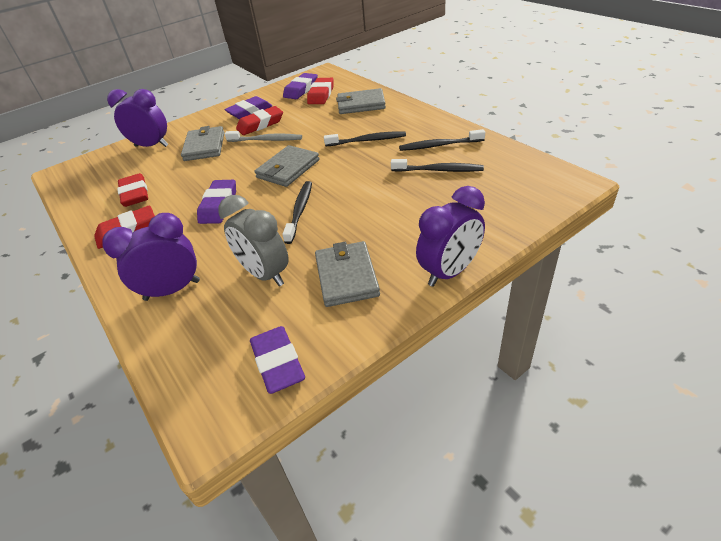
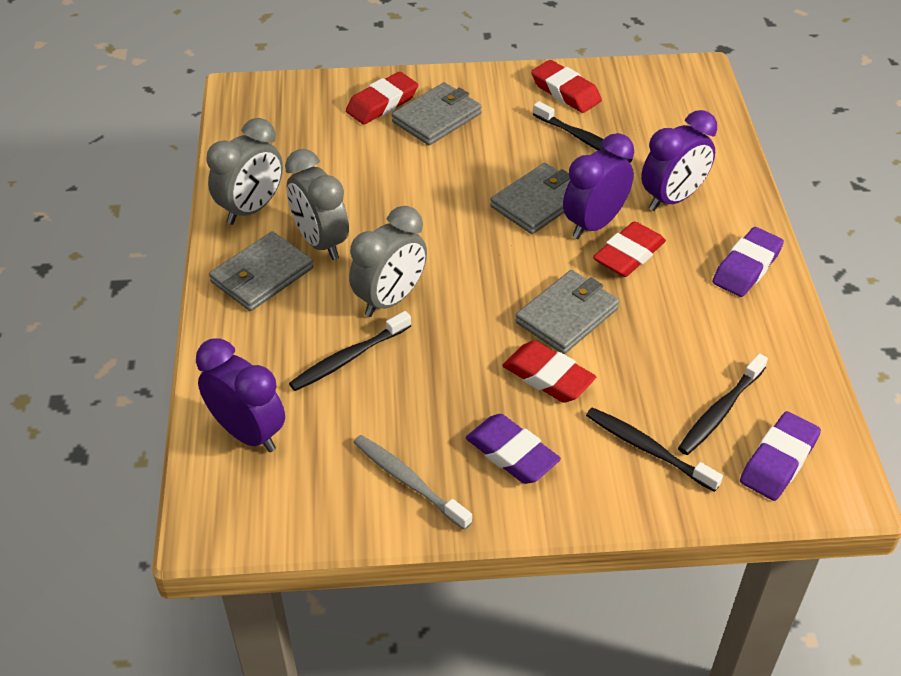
grey clock: [218,195,289,286] = 1 -> [206,118,283,225] [285,149,349,260] [349,206,427,317] = 3
purple eraser: [197,180,236,224] [224,96,272,119] [250,326,305,394] [283,73,318,99] = 4 -> [466,414,561,484] [712,227,784,297] [740,411,821,501] = 3

